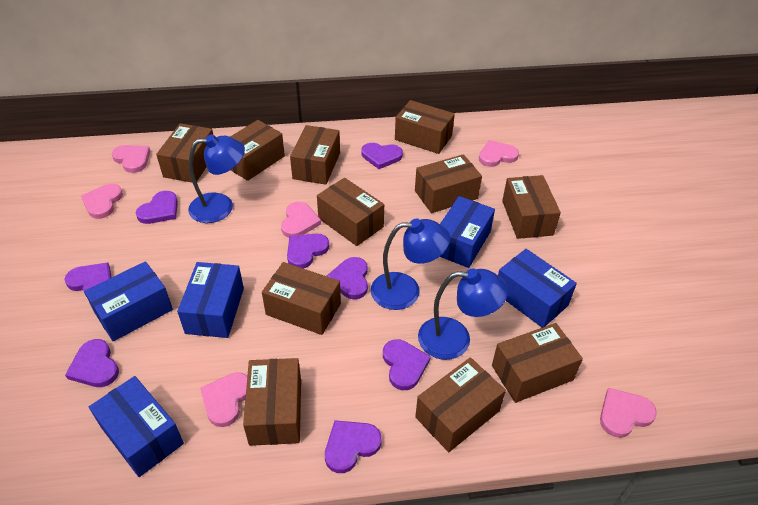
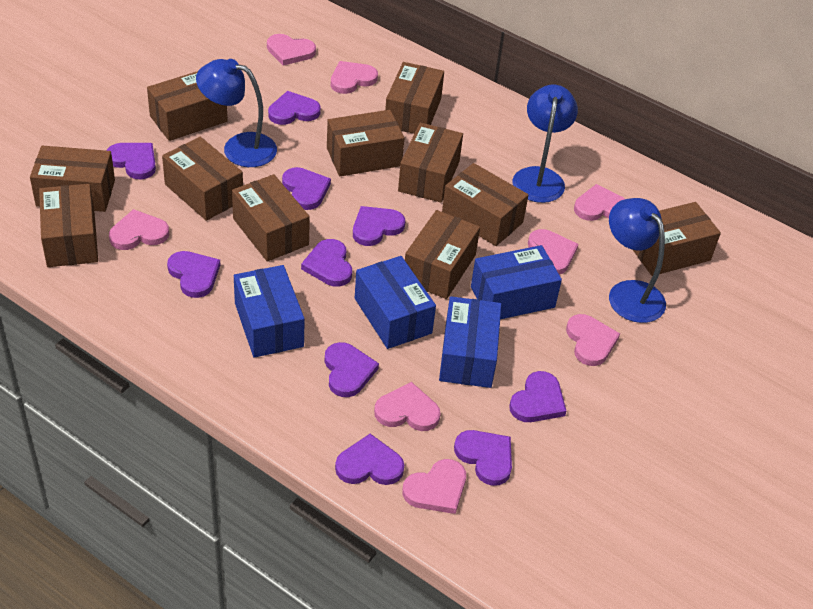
blue box: [84,261,173,341] [89,376,184,477] [177,262,244,338] [440,196,495,268] [498,249,577,328] = 5 -> [234,265,305,358] [355,256,436,349] [439,296,501,388] [471,245,562,319] = 4
pink heart: [81,184,123,219] [112,145,150,173] [200,372,247,427] [281,202,321,237] [479,140,519,167] [600,388,657,438] = 6 -> [109,209,169,250] [267,34,316,66] [331,61,378,94] [374,382,441,431] [402,459,466,514] [528,229,578,275] [566,314,620,366] [574,184,625,221] = 8
purple heart: [65,262,112,296] [65,339,119,387] [136,191,178,224] [287,233,329,269] [325,420,382,473] [327,257,368,299] [361,143,403,169] [383,339,431,390] = 8 -> [107,143,156,179] [167,251,220,298] [268,91,321,125] [282,167,331,210] [301,239,352,287] [325,342,379,397] [335,434,404,485] [353,206,405,246] [454,430,512,486] [509,371,566,422] = 10

